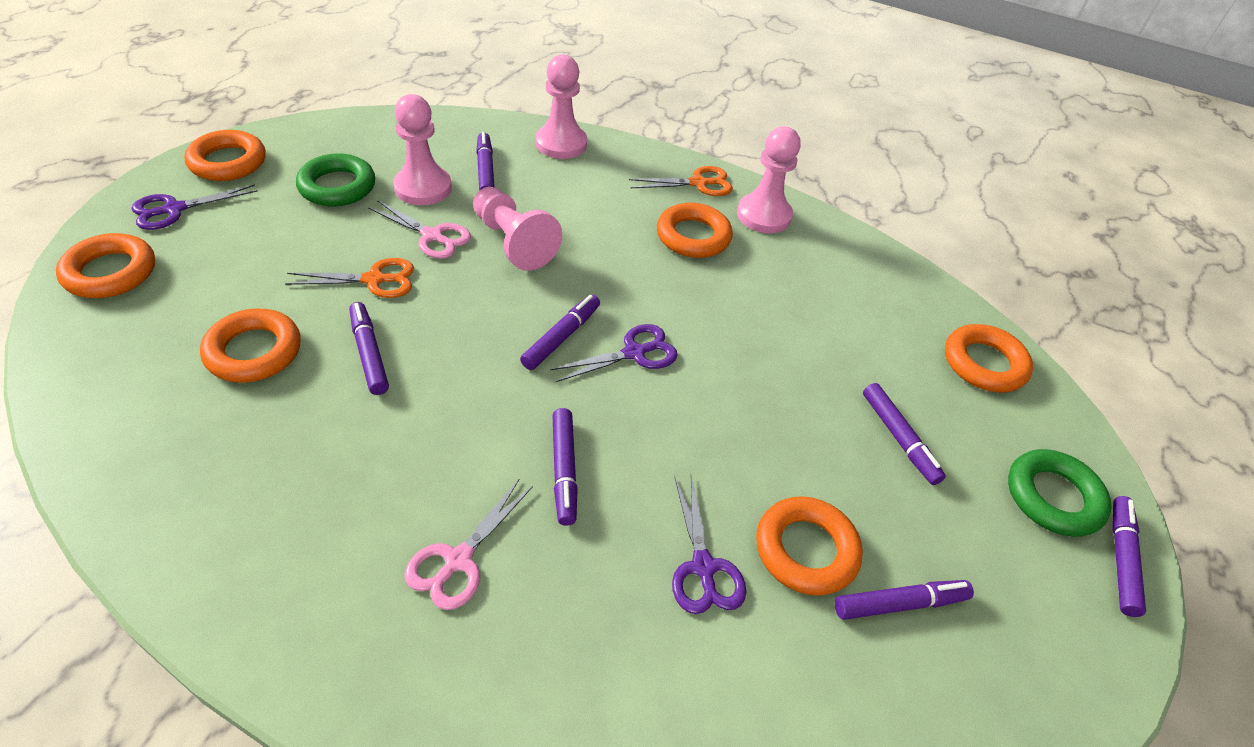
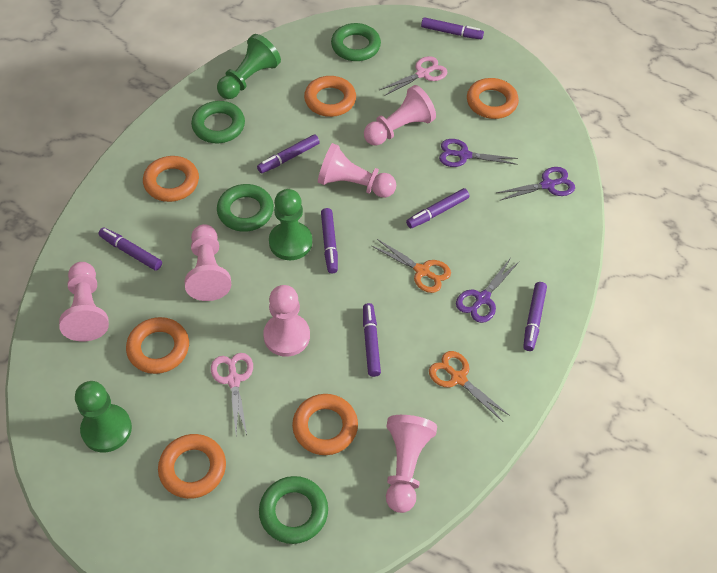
green pawn: none = 0 -> [75,381,132,452] [217,34,281,99] [269,189,312,260] = 3
green ring: [296,153,375,207] [1008,449,1112,537] = 2 -> [191,101,245,143] [217,184,274,232] [259,476,328,544] [331,23,381,61] = 4
pink pawn: [393,94,452,205] [473,187,562,271] [536,55,587,159] [737,127,801,233] = 4 -> [59,262,109,342] [185,224,231,301] [263,285,310,357] [318,143,396,198] [364,85,436,146] [386,415,437,513] = 6

